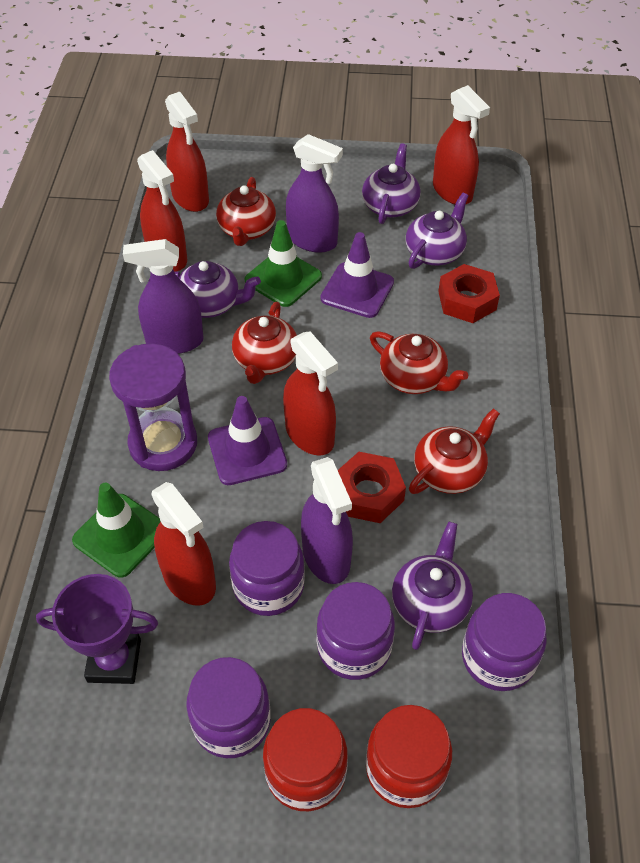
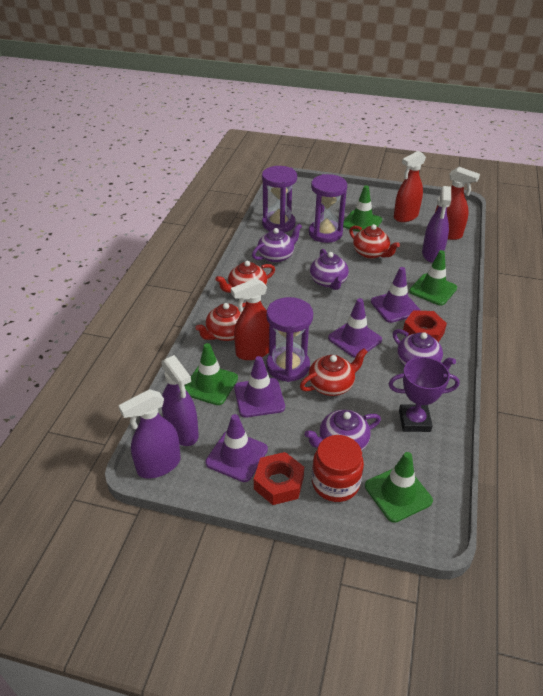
green traffic cone: [72,483,161,578] [245,220,322,307] = 2 -> [185,343,238,405] [343,185,382,232] [365,452,433,523] [409,250,457,306] = 4
purple hourglass: [109,343,197,471] = 1 -> [262,166,297,232] [266,297,313,382] [309,174,347,243] = 3
purple jar: [186,657,270,758] [229,521,305,616] [317,582,395,680] [462,593,546,691] = 4 -> none = 0
purple traffic cone: [208,396,287,485] [320,232,394,318] = 2 -> [205,414,268,482] [234,356,285,417] [328,298,382,358] [371,267,421,323] = 4
red jar: [263,708,348,811] [366,705,452,808] = 2 -> [312,435,364,502] = 1
red spray bottle: [137,150,187,271] [152,482,216,606] [165,92,209,212] [283,331,338,456] [433,85,490,204] = 5 -> [231,278,269,360] [394,151,426,222] [435,167,480,240] = 3

